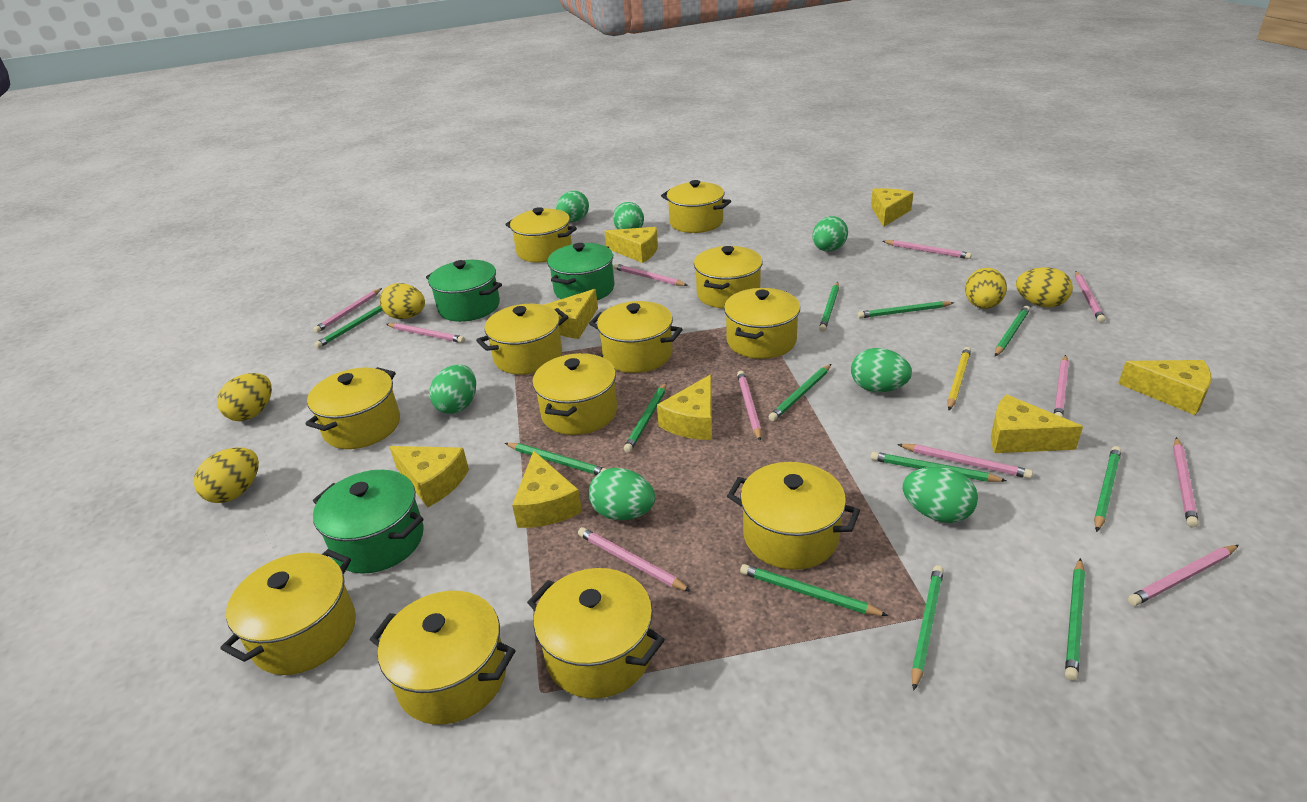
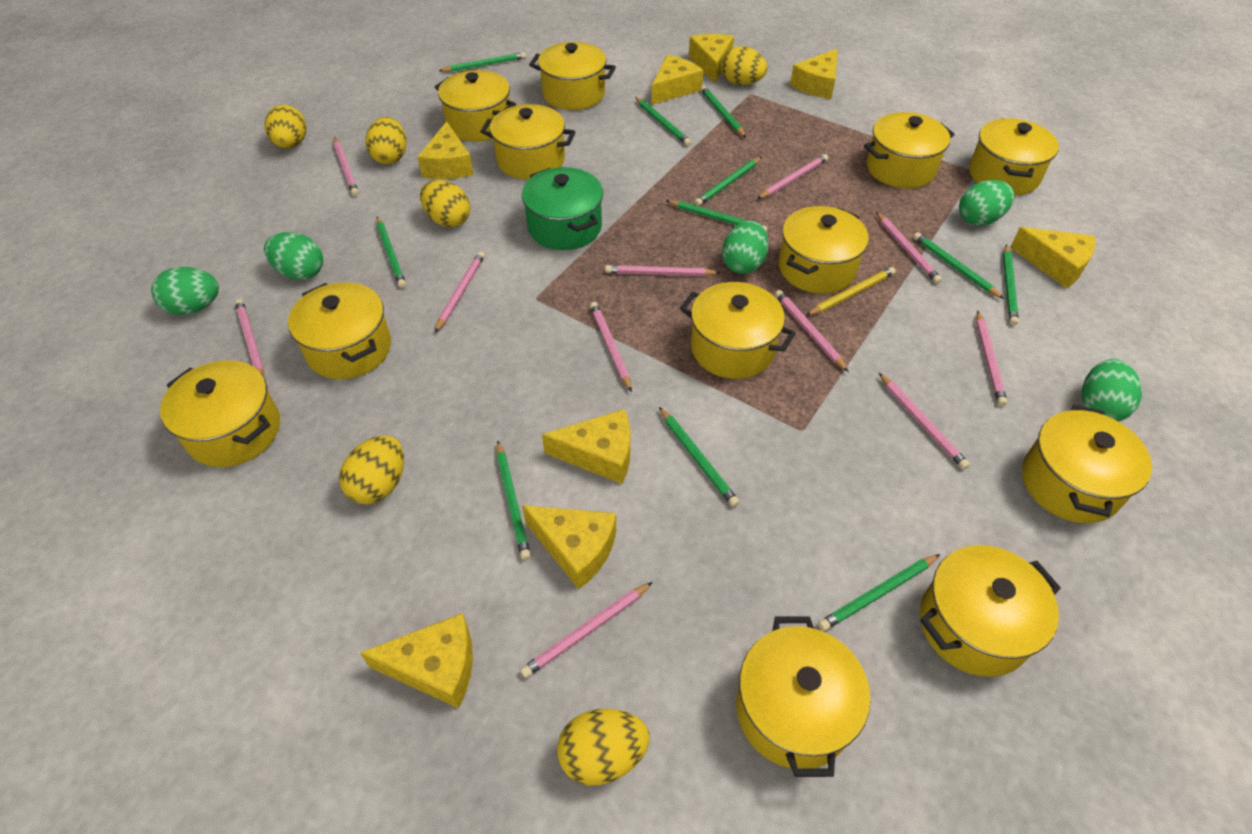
green egg: [429,364,476,414] [556,191,589,222] [589,468,655,520] [613,202,644,229] [812,216,848,252] [851,348,912,392] [902,467,978,523] = 7 -> [151,267,219,315] [264,232,323,280] [722,221,769,274] [959,180,1015,226] [1081,359,1142,421] = 5
green pencil: [314,305,383,348] [505,443,606,475] [624,382,667,453] [740,564,888,616] [769,364,831,421] [819,282,839,332] [858,301,954,318] [871,452,1007,482] [911,565,944,691] [995,306,1030,356] [1065,558,1085,681] [1094,446,1121,532] = 12 -> [376,217,406,288] [439,52,526,72] [497,441,531,560] [635,97,691,146] [659,407,739,507] [666,200,768,232] [694,157,762,206] [700,86,746,138] [818,554,940,631] [913,232,1004,299] [1003,244,1019,326] = 11
green pot: [313,470,424,574] [426,260,502,322] [547,243,614,300] = 3 -> [522,167,603,250] = 1
yellow egg: [194,447,259,503] [217,373,272,421] [380,283,425,319] [965,268,1007,309] [1016,267,1073,307] = 5 -> [265,105,306,149] [339,435,404,504] [365,117,407,164] [420,180,470,227] [557,709,650,785] [721,46,767,85] = 6

